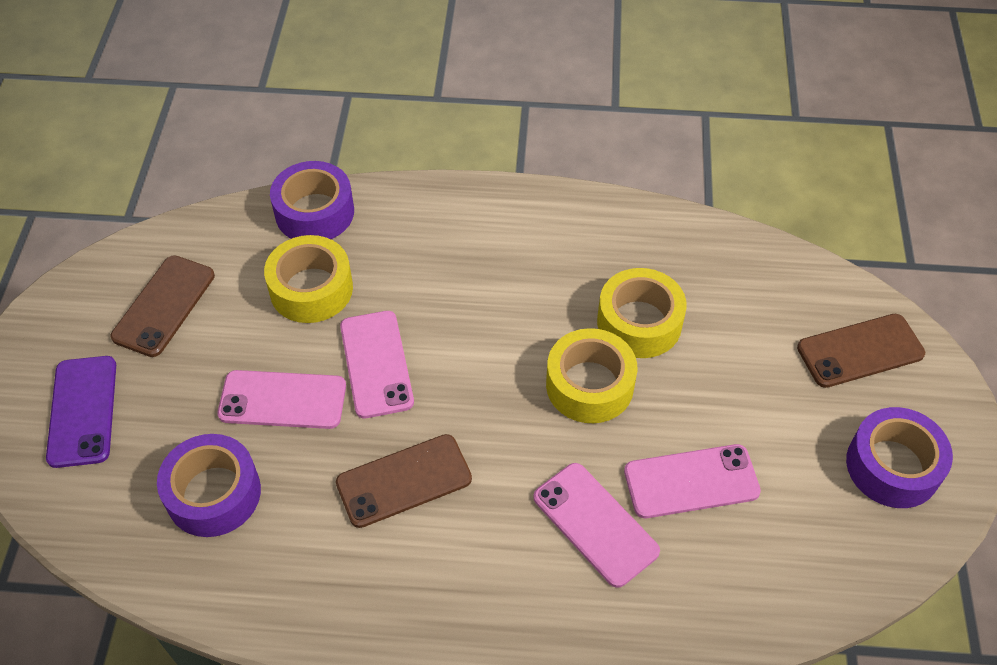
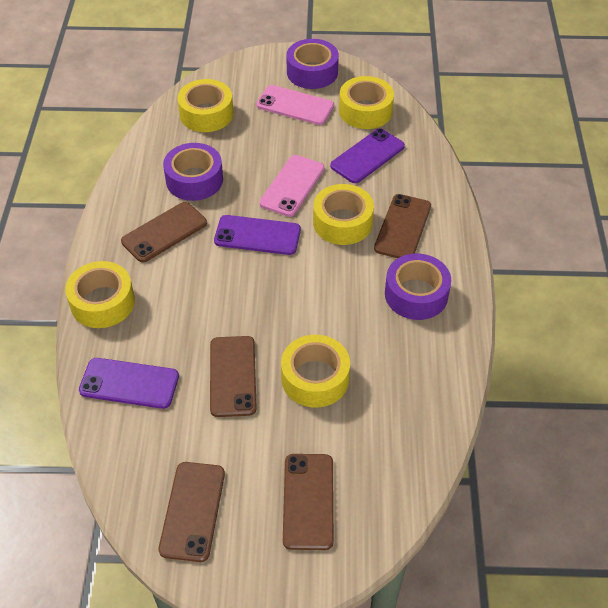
brown phone: [111,255,215,357] [336,434,472,528] [797,314,925,388] = 3 -> [121,202,207,263] [158,462,225,562] [210,336,257,417] [283,454,334,550] [374,194,431,258] = 5
pink phone: [217,370,346,429] [340,311,414,418] [533,463,660,588] [624,444,761,518] = 4 -> [256,85,334,125] [260,155,325,217] = 2
purple phone: [46,356,116,468] = 1 -> [79,358,179,409] [214,215,301,255] [330,129,405,183] = 3
yellow tape: [264,235,353,323] [546,328,637,423] [597,268,687,358] = 3 -> [65,261,135,328] [177,79,233,132] [281,335,350,408] [313,184,374,245] [339,76,394,129] = 5

